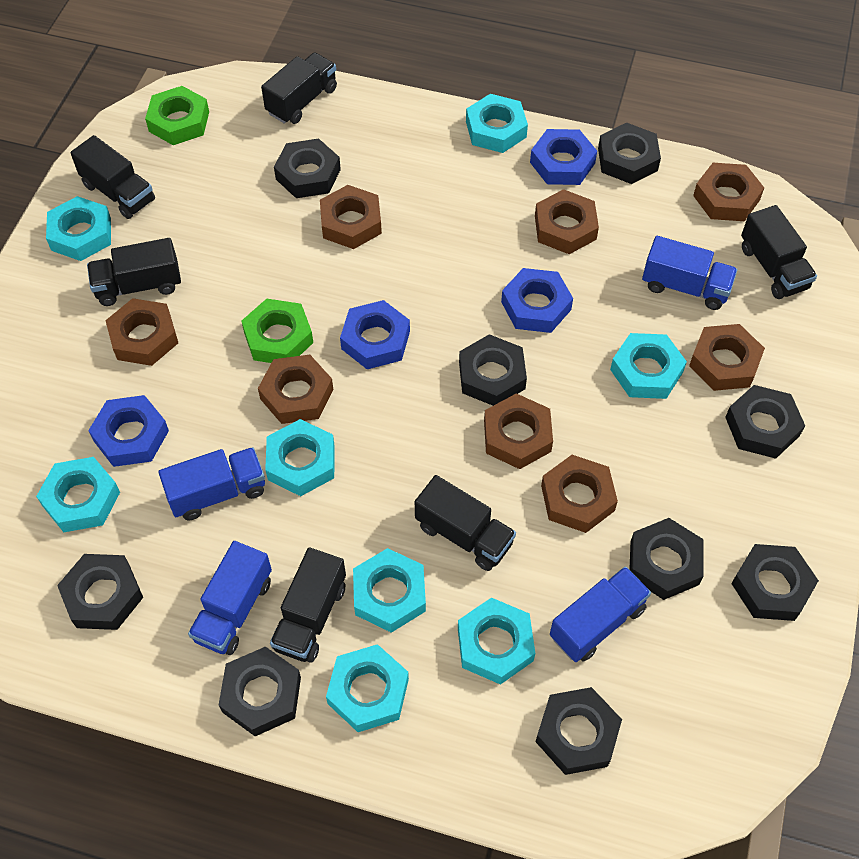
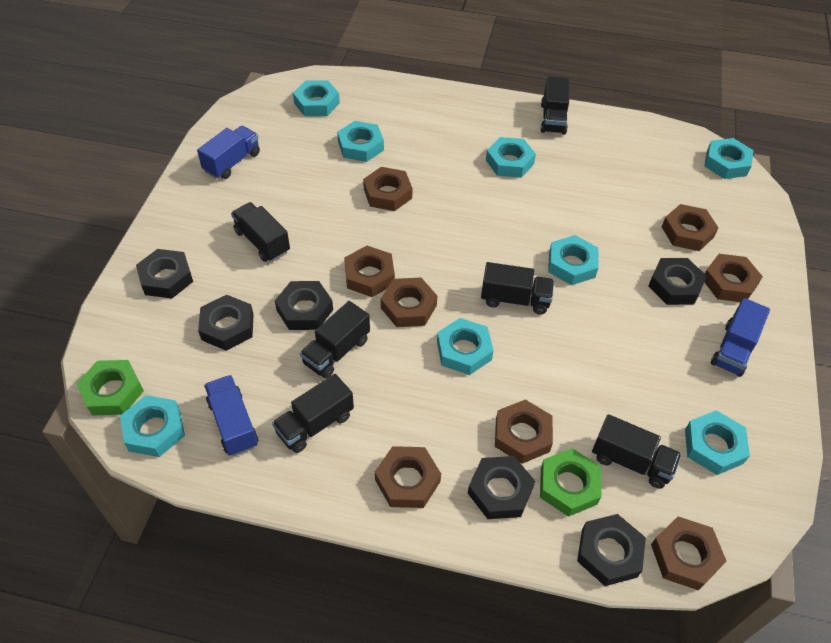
black nut: [57,554,143,630] [219,646,301,736] [274,139,341,198] [459,334,527,406] [536,687,622,775] [598,123,661,184] [629,518,704,600] [725,385,805,459] [731,544,819,621] = 9 -> [136,249,193,298] [198,295,253,351] [275,281,333,330] [468,456,535,519] [577,514,646,586] [648,258,707,305] = 6
blue nut: [88,395,169,467] [340,300,410,369] [501,268,573,333] [530,129,597,185] = 4 -> none = 0
blue truck: [158,447,265,520] [188,541,272,655] [550,566,651,662] [642,236,737,310] = 4 -> [197,126,260,179] [204,375,258,456] [711,298,770,377] = 3

